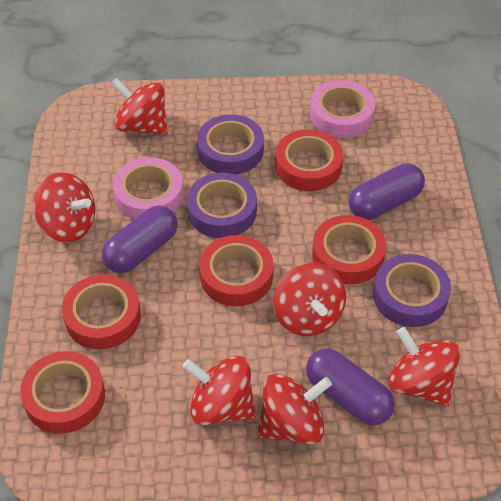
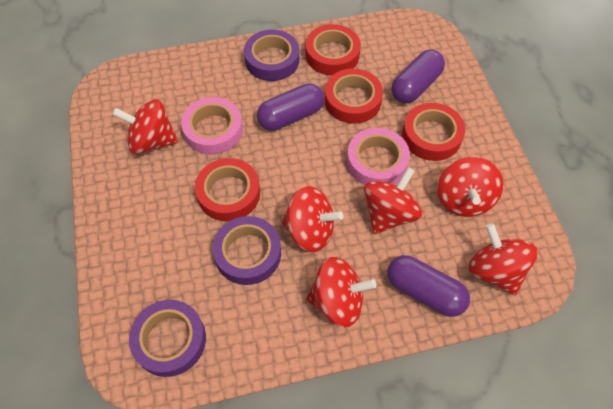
red tape: [20,351,105,434] [62,274,141,349] [199,235,274,306] [275,129,343,191] [312,215,386,284] = 5 -> [195,158,260,221] [306,24,361,75] [325,68,383,124] [402,103,465,161] = 4

